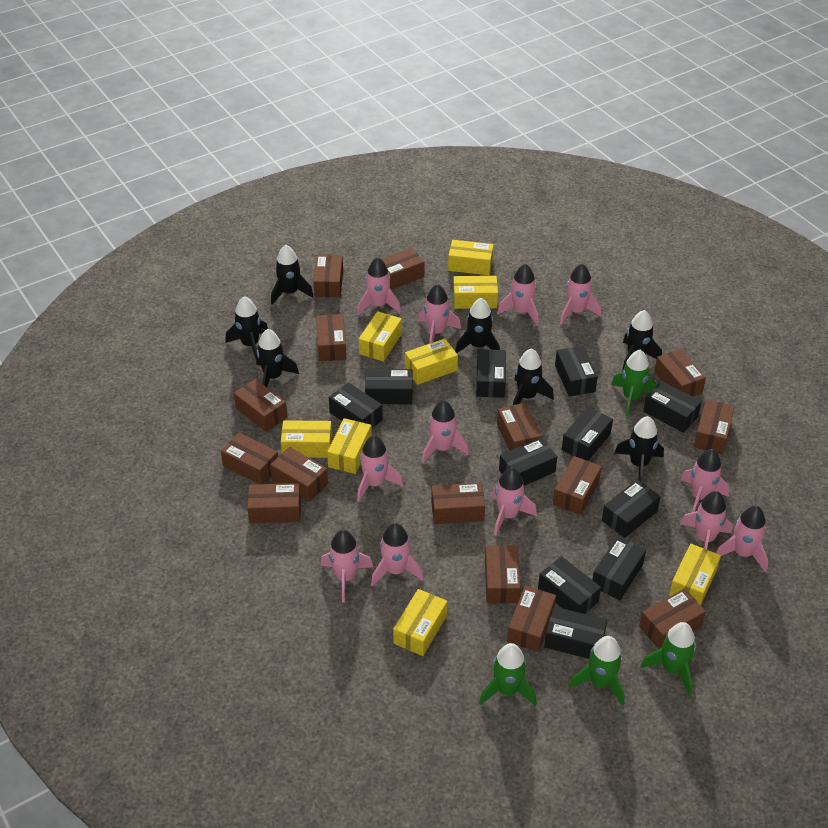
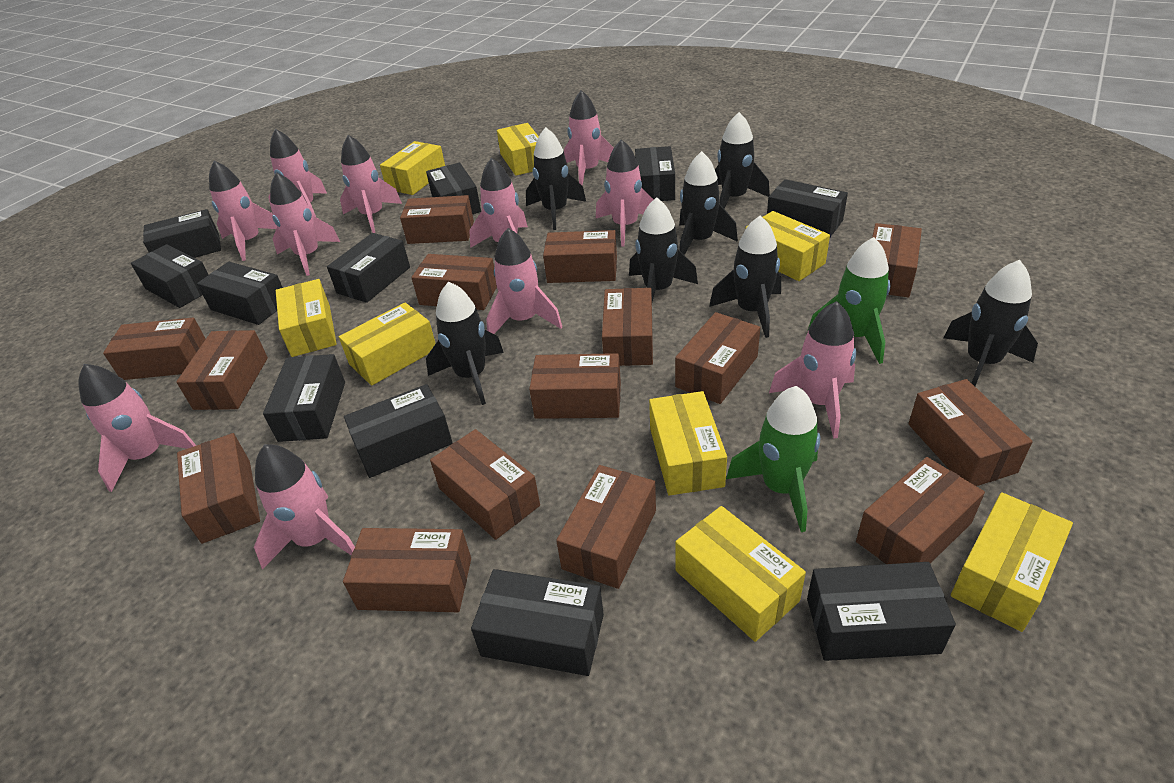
green rocket: [479,643,537,706] [569,636,625,706] [611,350,657,416] [641,622,696,695] = 4 -> [726,386,821,532] [807,237,890,364] = 2
pink rocket: [321,530,373,602] [357,257,401,315] [357,436,403,501] [371,523,424,586] [418,284,461,344] [422,400,469,463] [492,467,537,536] [497,264,538,326] [560,264,601,324] [680,491,733,549] [681,449,730,512] [716,506,768,572] = 12 -> [79,364,196,492] [209,161,277,261] [254,444,355,569] [268,129,327,217] [270,172,340,276] [340,135,402,233] [469,158,528,248] [486,228,562,334] [564,90,614,185] [596,139,654,246] [769,301,856,439] = 11

